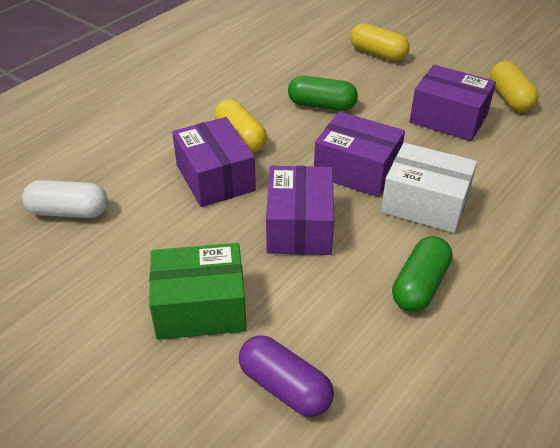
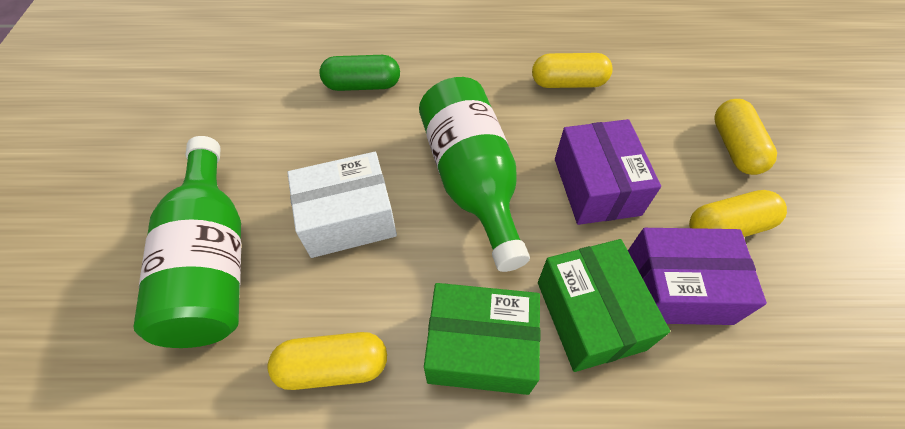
green bottle: none = 0 -> [133,136,241,348] [419,77,530,272] = 2
green box: [149,243,247,340] = 1 -> [424,283,540,395] [538,239,670,372] = 2
green capsule: [288,76,358,111] [392,236,453,312] = 2 -> [319,55,400,91] = 1
purple box: [172,117,256,207] [266,166,334,255] [314,112,405,197] [409,65,496,141] = 4 -> [555,119,661,225] [628,228,767,325] = 2
purple capsule: [239,335,334,417] = 1 -> none = 0
white capsule: [22,180,108,218] = 1 -> none = 0
yellow capsule: [215,99,267,153] [350,23,410,61] [490,61,539,112] = 3 -> [267,332,387,390] [532,53,613,88] [689,190,787,237] [714,99,777,175] = 4

